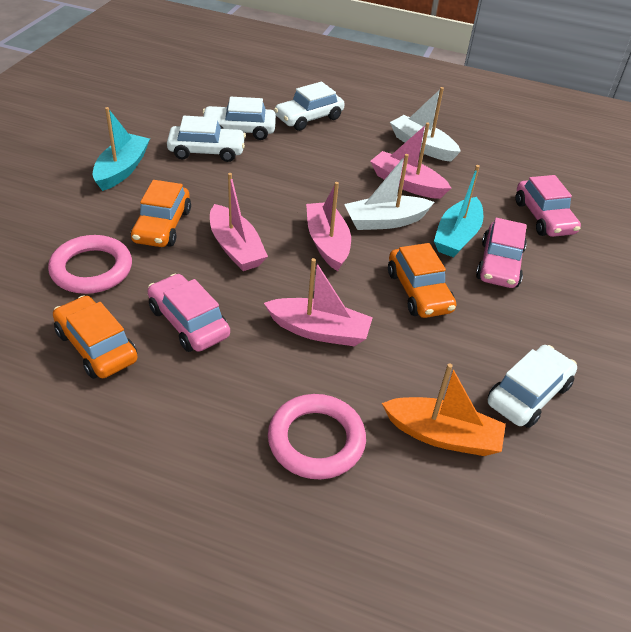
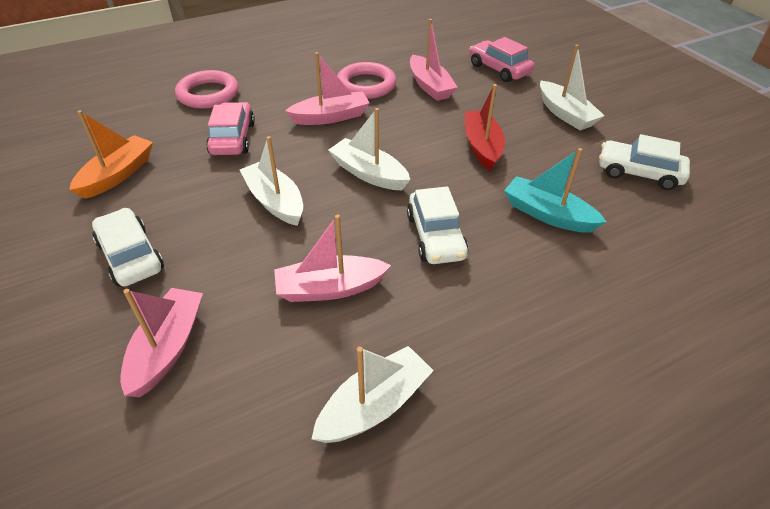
orange car: [53,295,138,379] [131,180,191,247] [388,243,456,318] = 3 -> none = 0
pink car: [147,274,230,352] [476,218,527,288] [515,175,581,237] = 3 -> [206,102,255,155] [470,37,534,82] = 2
red boat: none = 0 -> [465,84,505,171] = 1
turquoise boat: [93,107,150,191] [434,165,483,257] = 2 -> [504,148,606,233] = 1
white boat: [344,154,434,230] [390,87,461,162] = 2 -> [240,136,303,226] [312,346,434,443] [328,108,410,190] [540,44,605,130] = 4
white car: [167,116,246,162] [203,97,276,140] [274,82,345,131] [488,345,577,428] = 4 -> [92,208,164,287] [407,186,469,264] [599,134,690,190] = 3

